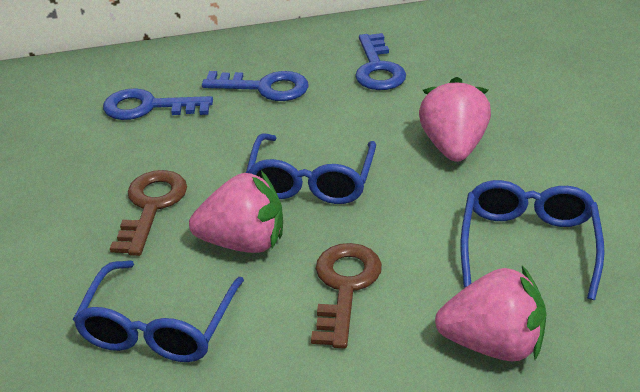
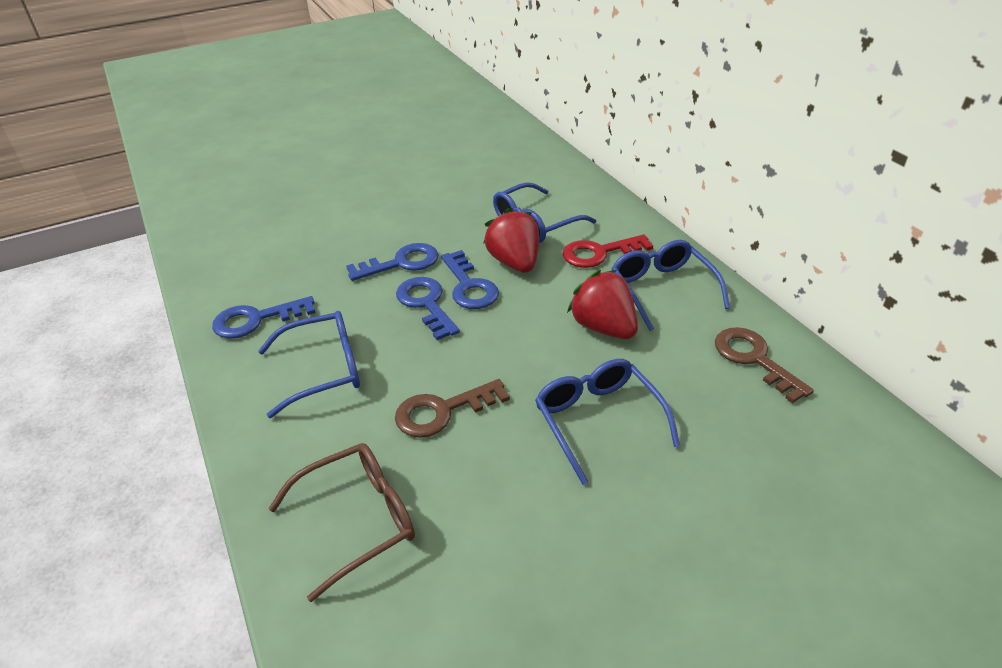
blue glasses: [73,260,244,362] [246,134,376,204] [461,180,605,300] = 3 -> [258,311,360,418] [493,182,596,243] [535,359,680,485] [611,240,730,331] = 4
blue key: [103,88,213,120] [202,71,309,101] [355,33,406,90] = 3 -> [212,296,315,339] [346,243,439,281] [396,277,460,340] [441,250,499,309] = 4
brown glasses: none = 0 -> [268,443,415,602] = 1
pink strawberry: [189,171,283,253] [419,77,491,162] [435,266,546,362] = 3 -> none = 0
red key: none = 0 -> [562,234,653,268] = 1
red strawberry: none = 0 -> [483,208,539,273] [567,270,638,339] = 2

